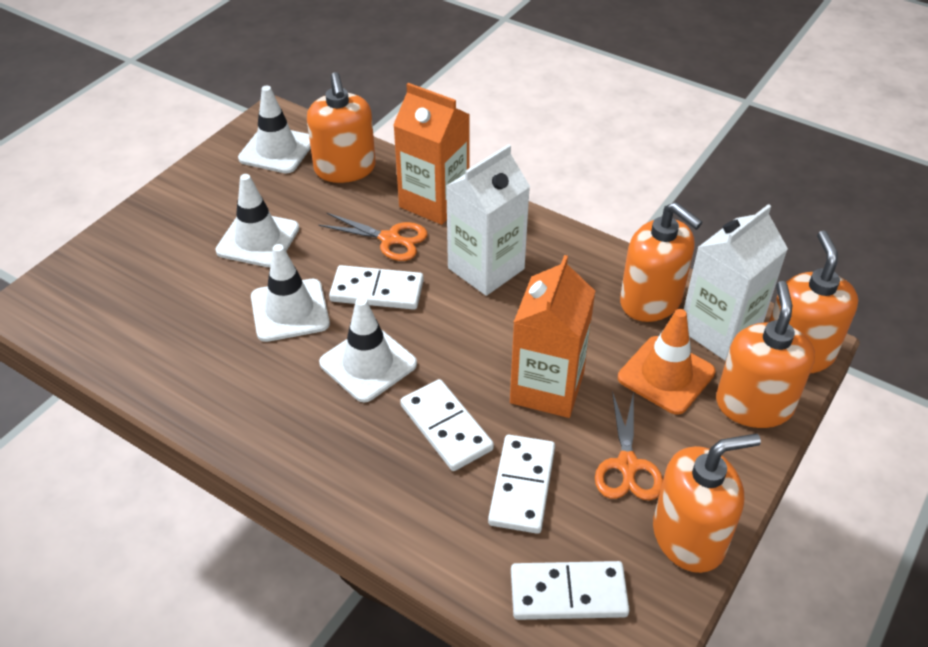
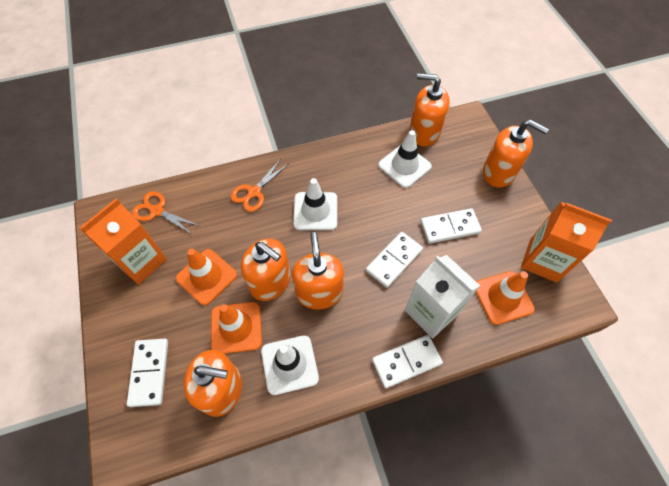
orange traffic cone: [618,309,716,415] = 1 -> [176,249,237,305] [211,302,262,354] [476,271,535,325] = 3
white carton: [446,144,530,296] [684,204,788,361] = 2 -> [405,255,480,338] = 1
white traffic cone: [216,174,299,267] [238,86,311,173] [251,244,330,342] [319,297,417,402] = 4 -> [261,335,319,395] [293,178,337,230] [378,130,432,188] = 3

